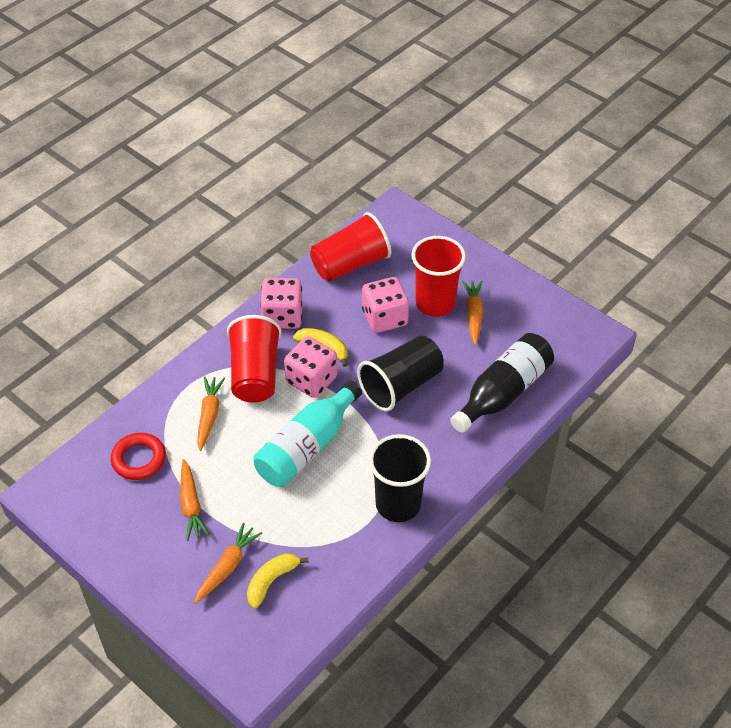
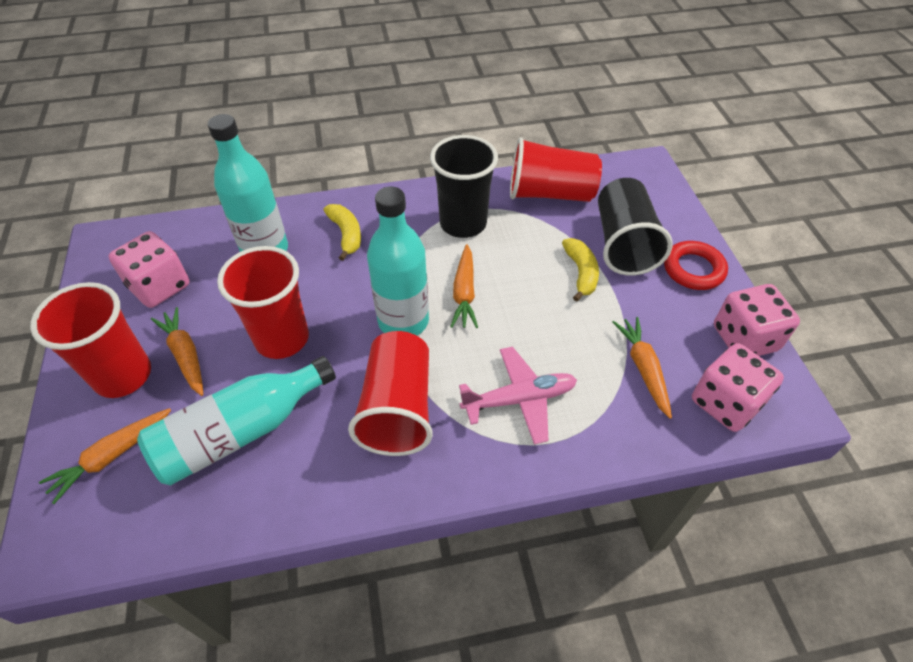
black bottle: [450,333,554,433] = 1 -> none = 0
pink plane: none = 0 -> [459,347,577,445] = 1
red cup: [227,315,281,403] [310,212,391,282] [411,236,466,317] = 3 -> [30,282,151,398] [217,246,309,359] [348,331,433,456] [510,137,602,202] = 4
turquoise bottle: [253,380,362,487] = 1 -> [137,356,336,485] [208,114,288,252] [367,187,429,336] = 3

